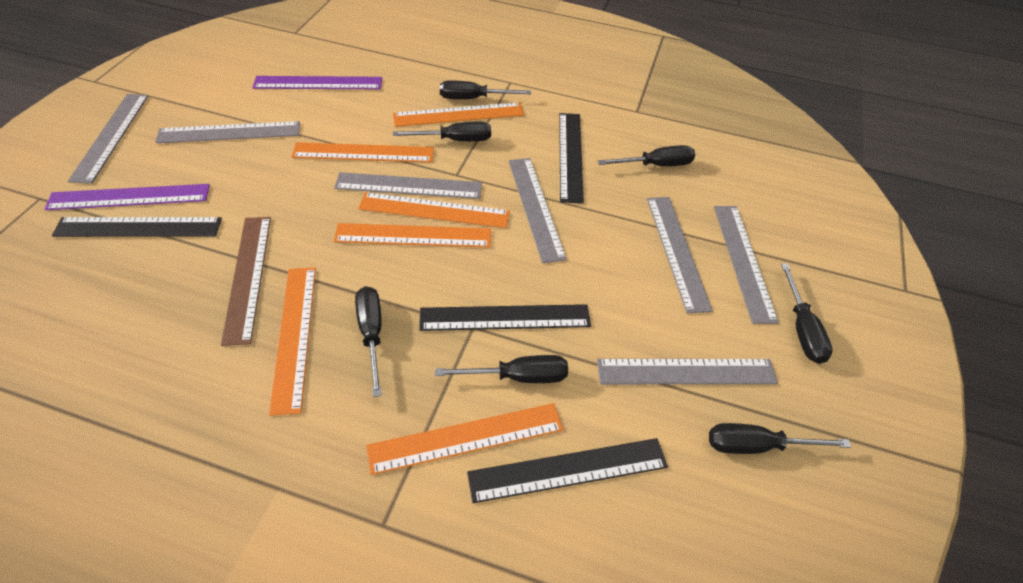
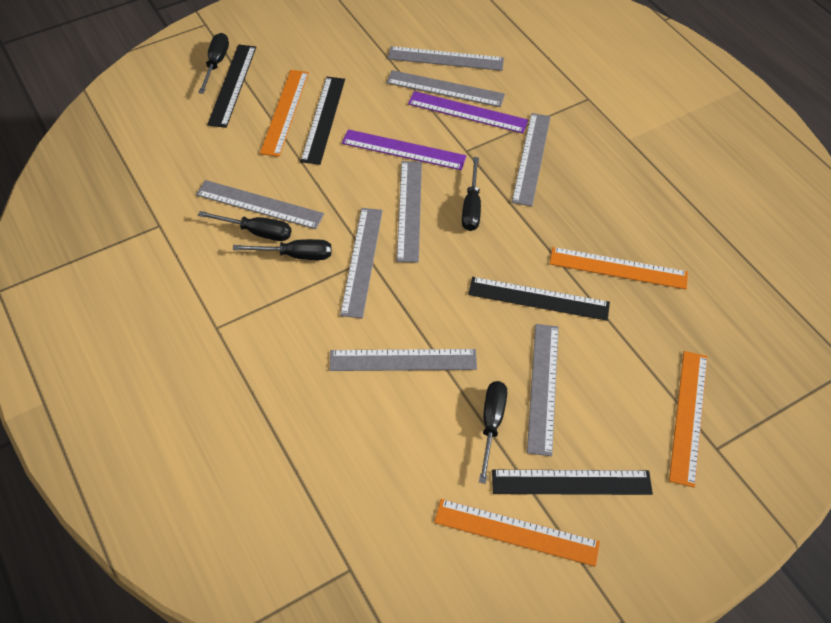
black screwdriver: [355,286,382,397] [393,122,491,141] [435,355,568,383] [440,81,531,99] [598,145,695,166] [709,423,851,454] [781,264,833,364] = 7 -> [198,33,229,94] [198,211,291,241] [233,239,332,260] [462,157,481,231] [479,381,507,484] = 5
brown ruler: [221,217,271,346] = 1 -> none = 0
grey ruler: [68,94,148,184] [155,121,300,143] [334,172,482,199] [509,158,567,263] [597,359,778,384] [647,197,713,314] [714,206,779,324] = 7 -> [196,180,324,229] [330,349,477,371] [340,208,383,318] [386,70,505,107] [388,46,504,71] [397,161,422,263] [512,113,551,206] [527,324,559,456] = 8
orange ruler: [269,268,316,416] [291,142,434,163] [334,223,491,248] [358,192,510,228] [366,403,563,475] [393,102,524,127] = 6 -> [260,70,309,157] [434,499,600,567] [550,247,688,289] [669,351,708,488] = 4

